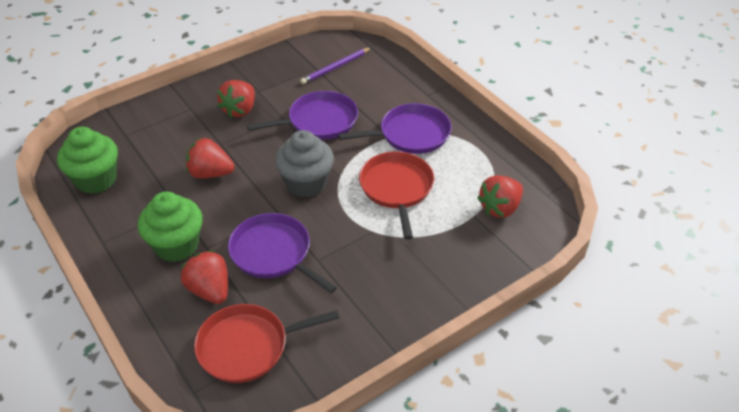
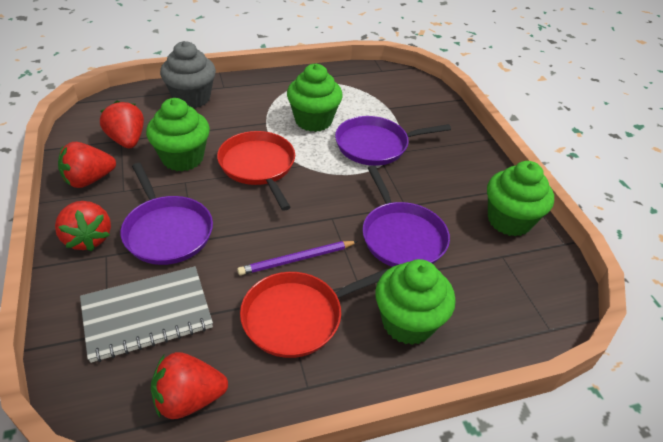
green cupcake: [57,127,118,194] [138,192,203,262] = 2 -> [146,98,210,171] [287,64,343,132] [375,259,456,345] [487,161,554,237] = 4
grey notebook: none = 0 -> [80,266,213,363] = 1

